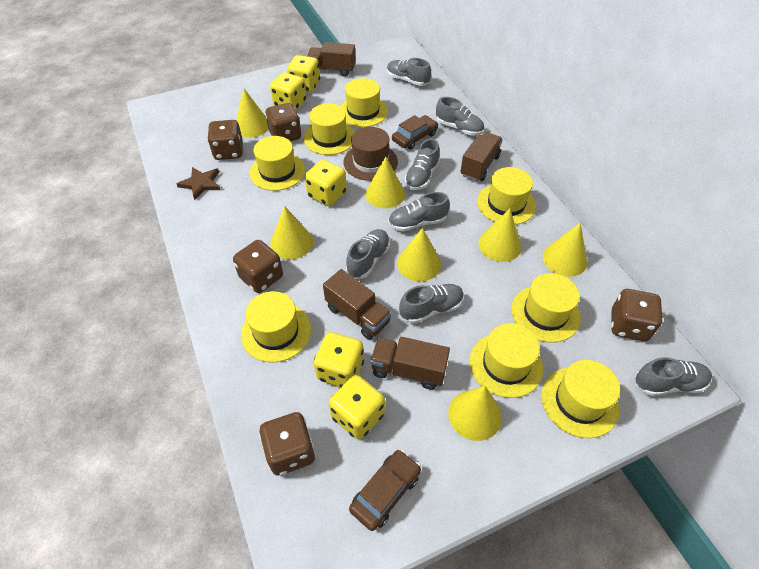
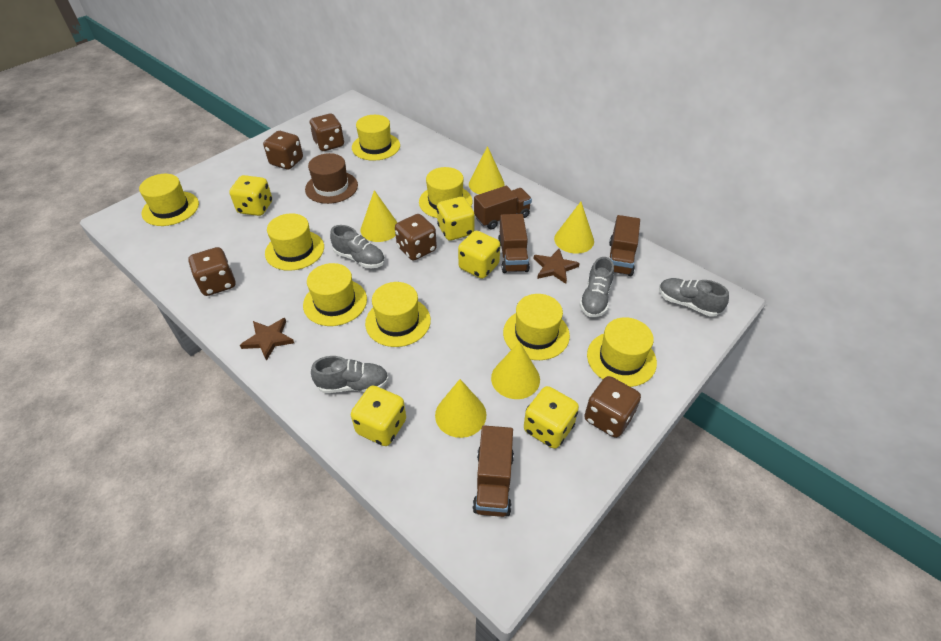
brown car: [349,450,421,531] [392,115,438,149] = 2 -> none = 0
brown star: [177,167,220,200] = 1 -> [240,318,294,361] [534,249,580,284] = 2
grey shoe: [346,229,390,279] [387,58,431,86] [388,192,450,232] [399,284,464,324] [405,139,440,190] [436,97,484,136] [635,357,712,396] = 7 -> [311,356,389,393] [330,225,385,268] [579,257,614,317] [659,278,729,317] = 4
yellow cone: [236,89,269,138] [270,206,313,259] [366,157,405,208] [397,227,441,282] [448,386,502,441] [478,209,522,262] [543,223,587,277] = 7 -> [361,190,398,242] [435,379,486,438] [469,146,505,194] [491,341,540,399] [554,202,594,254] = 5

